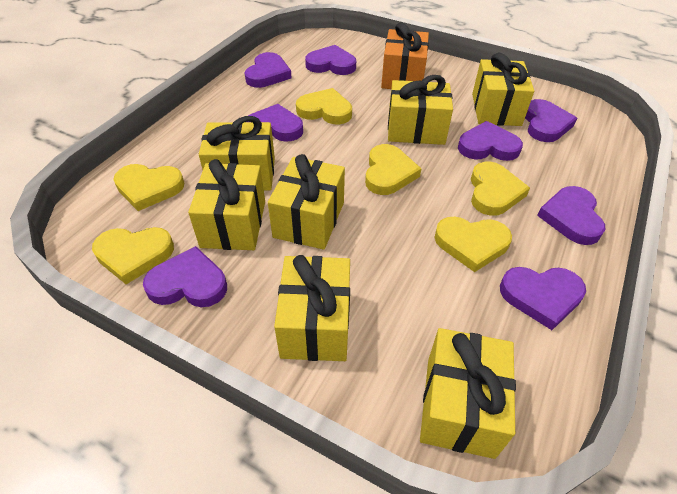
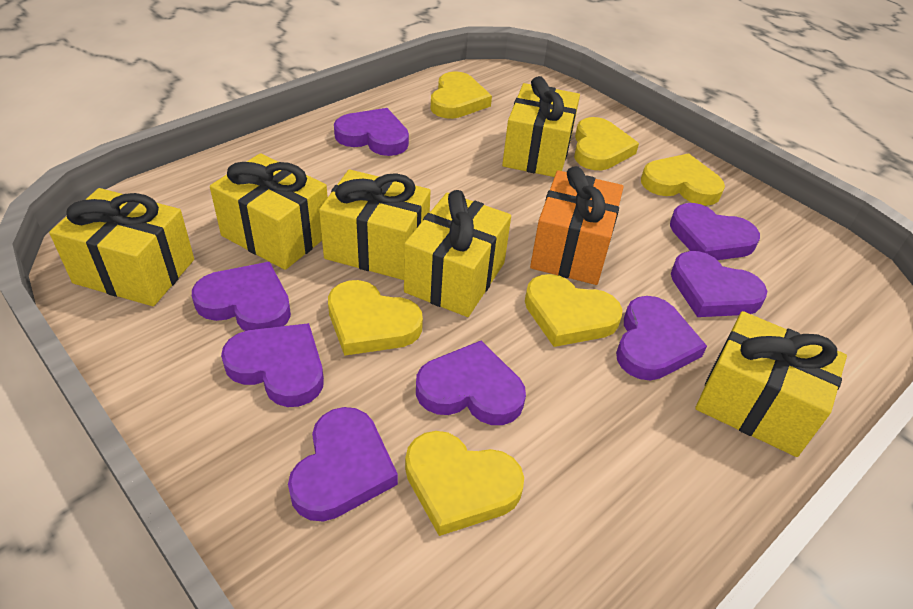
yellow gift: [188,159,265,250] [199,116,275,190] [268,154,345,250] [274,255,350,361] [388,75,453,145] [420,328,516,459] [472,53,534,126] = 7 -> [49,188,194,306] [210,153,328,270] [319,169,431,280] [404,190,511,317] [502,76,580,177] [695,311,847,457] = 6

